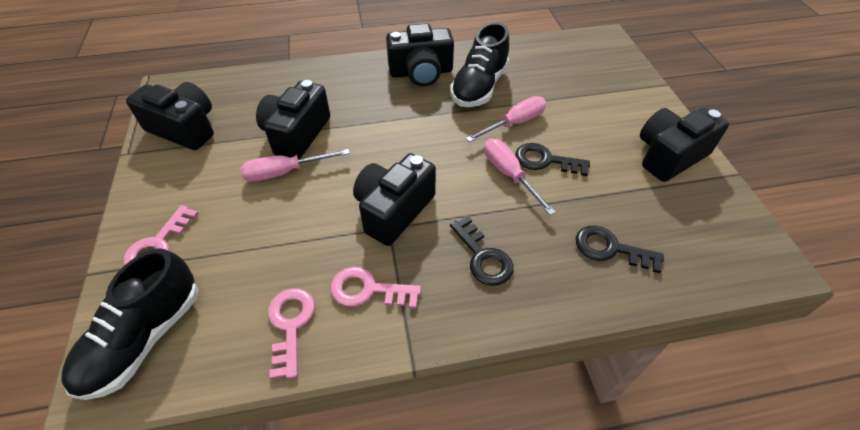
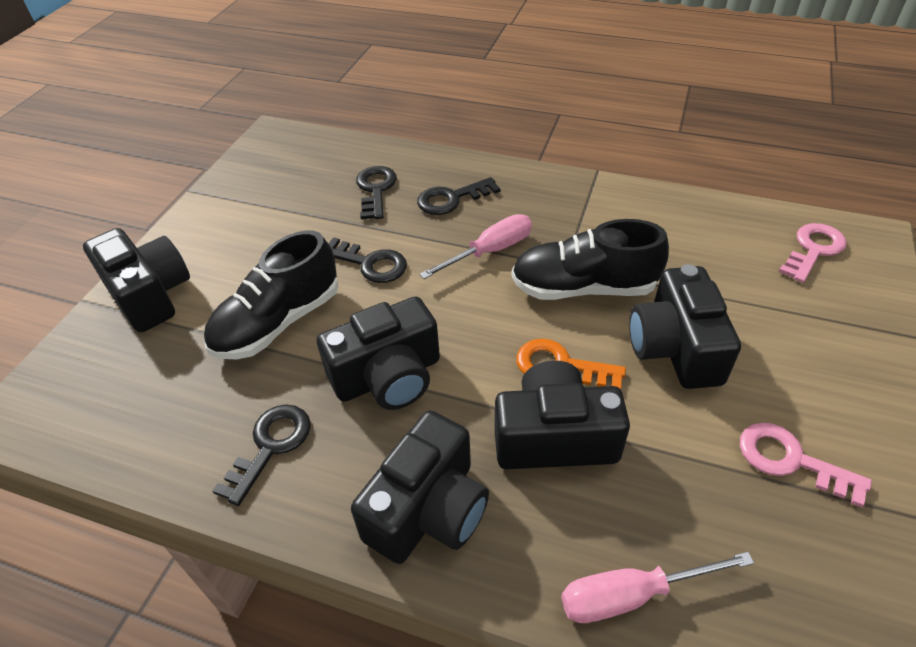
black key: [450,216,514,286] [515,143,590,176] [576,225,664,273] = 3 -> [213,404,311,506] [328,237,407,283] [356,166,397,219] [417,177,500,215] = 4
orange key: none = 0 -> [516,339,626,389] = 1
pink key: [124,205,199,266] [268,288,315,379] [330,267,421,309] = 3 -> [740,423,872,508] [779,223,847,283] = 2
pink screwdriver: [240,149,350,182] [466,96,546,142] [484,139,556,215] = 3 -> [419,214,532,279] [561,552,754,623] = 2

